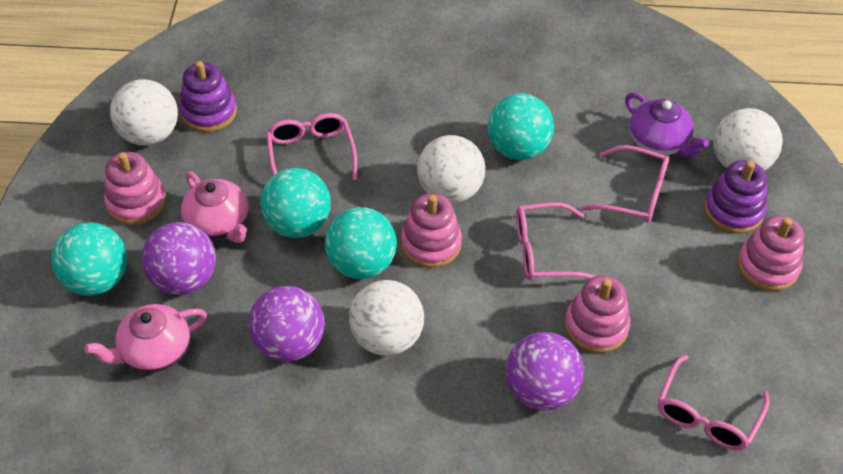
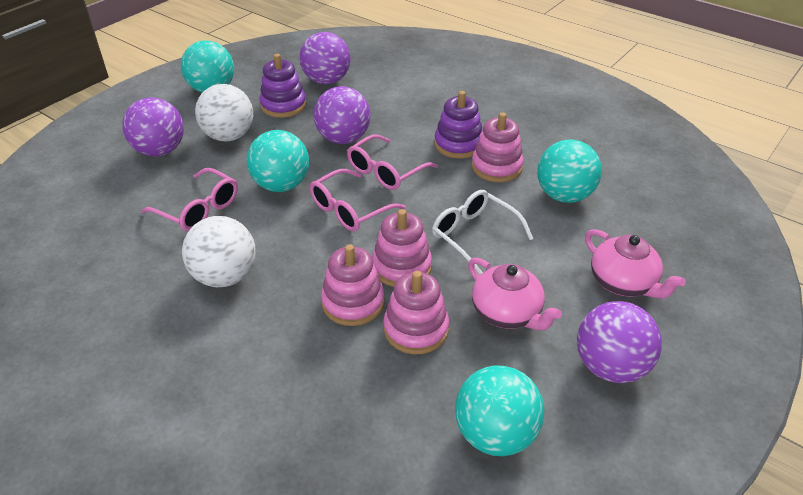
pink glasses: [266,113,357,180] [516,202,596,281] [581,145,669,223] [658,355,770,450] = 4 -> [141,168,238,231] [310,169,406,232] [347,134,438,190] = 3
purple ball: [141,222,216,295] [248,286,324,362] [506,332,584,411] = 3 -> [122,97,184,157] [300,32,351,84] [314,86,371,144] [577,301,662,383] = 4
purple teapot: [625,92,709,157] = 1 -> none = 0
white ball: [110,79,178,146] [349,280,424,356] [417,135,485,203] [713,108,783,171] = 4 -> [182,216,256,287] [195,84,253,142] = 2
white glasses: none = 0 -> [432,190,533,275] = 1

